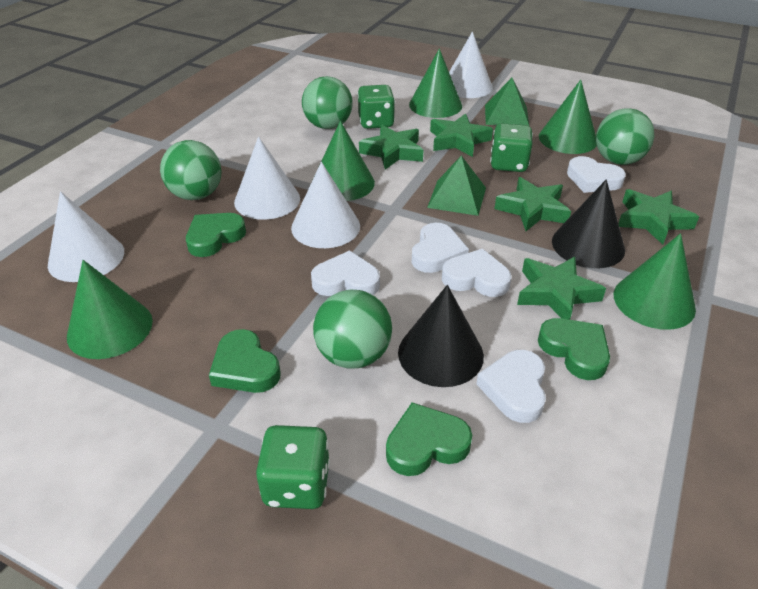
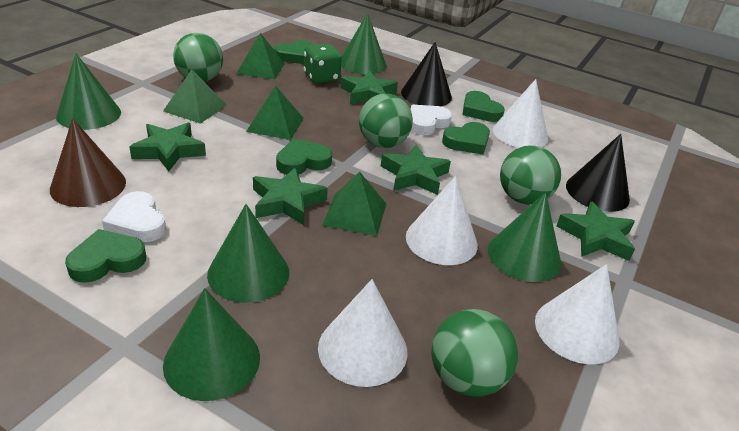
brown cone: none = 0 -> [50,118,126,207] = 1
green dice: [256,425,330,509] [357,85,395,129] [490,123,533,172] = 3 -> [304,43,342,84] = 1
green heart: [186,213,246,257] [209,329,281,393] [386,402,472,476] [538,318,610,380] = 4 -> [65,229,146,283] [274,40,314,64] [276,139,332,175] [442,122,490,155] [462,91,505,122] = 5
green pyramid: [427,156,486,216] [485,78,529,126] = 2 -> [163,69,227,124] [236,33,285,79] [246,86,304,140] [322,171,387,236] = 4
white heart: [311,250,380,296] [412,223,469,273] [442,249,511,297] [476,350,546,423] [567,156,626,193] = 5 -> [102,191,166,242] [411,105,452,135] = 2

